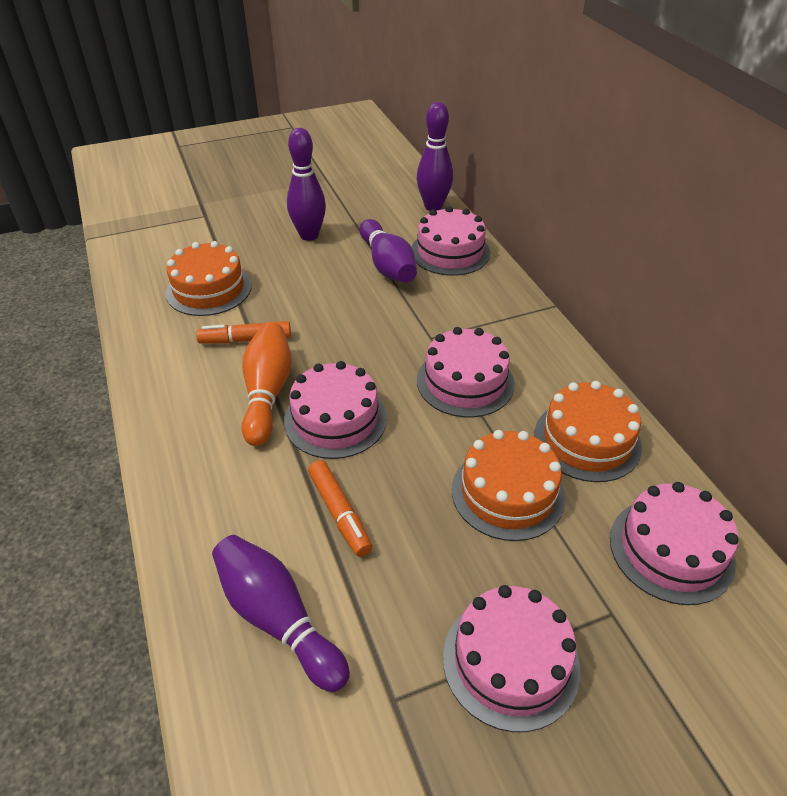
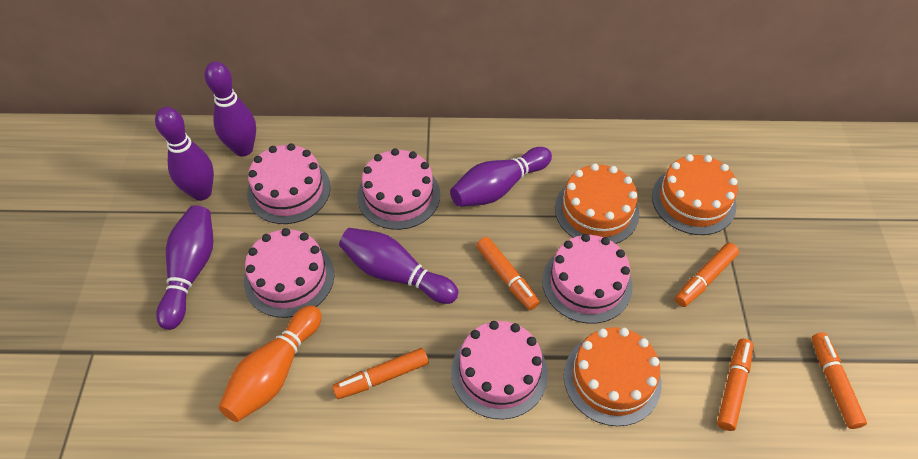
orange marker: [196,321,291,344] [308,460,372,557] = 2 -> [332,348,429,399] [476,237,540,310] [675,243,739,307] [717,339,753,431] [812,332,867,429] = 5
purple bowling pin: [212,535,350,692] [287,128,326,241] [360,219,417,283] [417,102,453,211] = 4 -> [155,107,214,201] [156,205,213,330] [205,62,256,156] [339,228,458,304] [450,147,552,207] = 5

